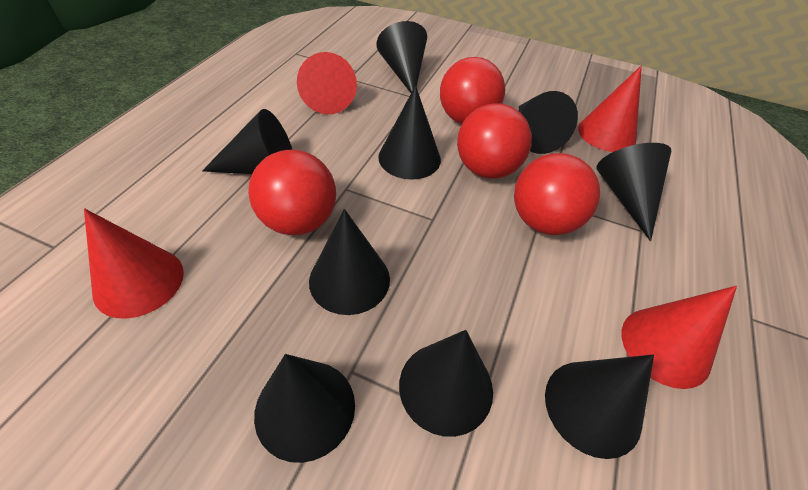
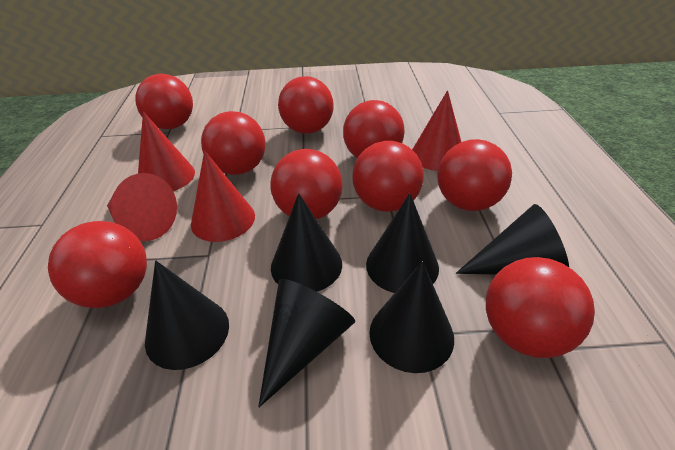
black cone: [202,109,292,174] [254,354,355,463] [309,209,390,315] [376,21,427,93] [378,85,441,180] [399,330,493,437] [519,91,578,154] [545,355,654,459] [596,143,671,241] = 9 -> [145,260,229,370] [258,279,355,407] [271,193,342,292] [366,193,439,293] [369,261,454,373] [456,204,569,274] = 6
red ball: [248,150,336,235] [440,57,505,124] [457,103,532,179] [514,153,600,235] = 4 -> [48,221,147,308] [135,74,193,129] [201,111,266,175] [270,149,343,220] [278,76,334,134] [343,100,405,158] [353,141,424,212] [437,139,512,211] [486,257,595,358] = 9

